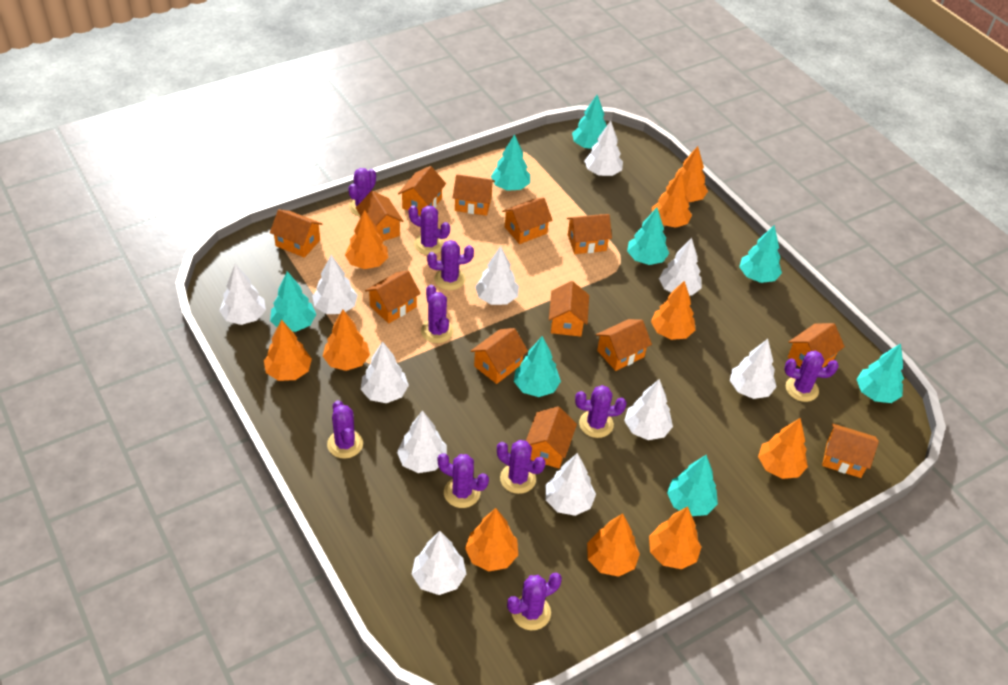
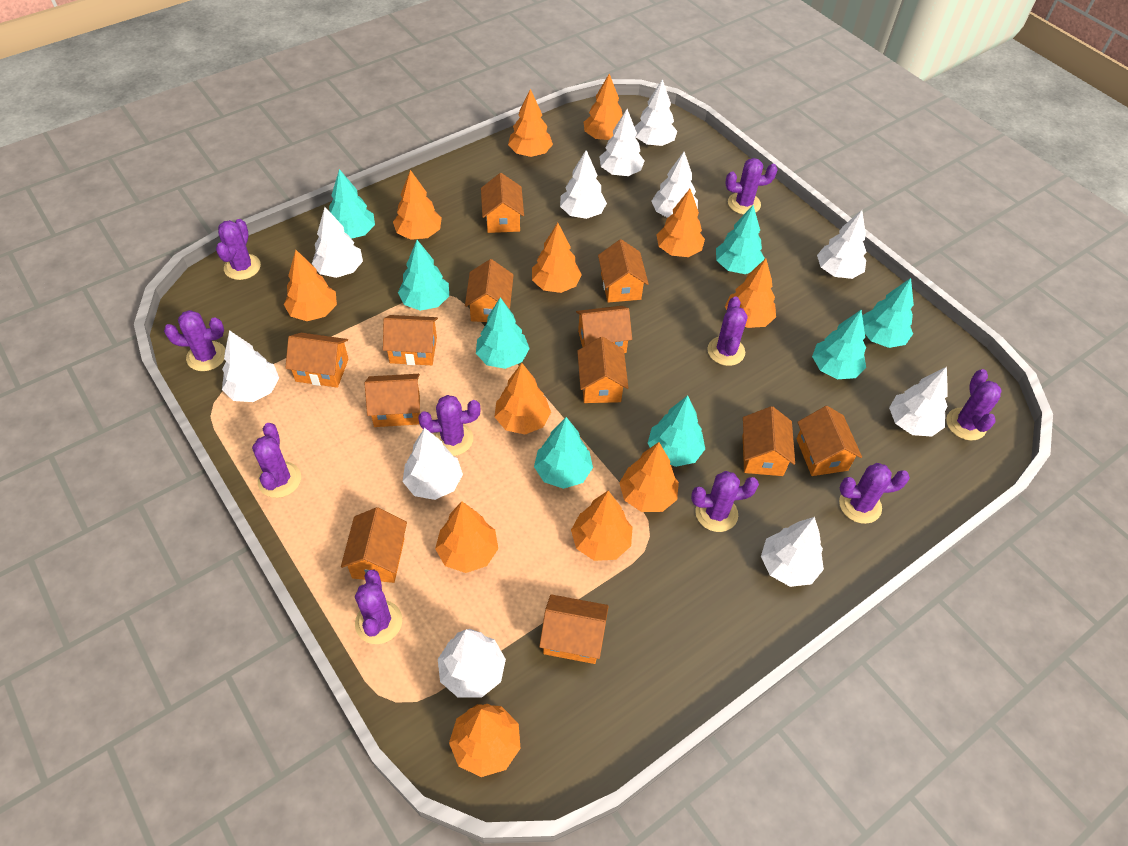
orange house: [270,209,322,258] [356,191,404,241] [365,271,421,323] [398,166,446,215] [453,174,495,216] [471,328,528,384] [502,197,553,244] [526,406,577,468] [549,281,589,337] [567,214,612,254] [596,319,652,371] [788,323,845,367] [822,423,879,478] = 13 -> [285,333,349,388] [341,507,407,583] [365,374,420,427] [383,315,438,365] [465,259,514,322] [481,173,524,233] [539,594,609,664] [576,306,632,353] [577,337,628,403] [598,239,649,303] [743,406,795,476] [796,406,862,476] = 12
orange tree: [264,319,312,381] [323,310,370,371] [345,210,388,269] [465,508,518,571] [587,513,640,577] [649,506,701,569] [651,281,695,340] [652,171,692,228] [669,146,708,202] [758,418,808,479] = 10 -> [284,250,337,321] [393,170,442,240] [435,501,498,573] [449,704,521,777] [494,363,551,434] [508,89,553,157] [532,223,582,293] [571,491,632,561] [584,74,623,141] [619,442,679,512] [656,189,705,257] [725,258,776,328] = 12

